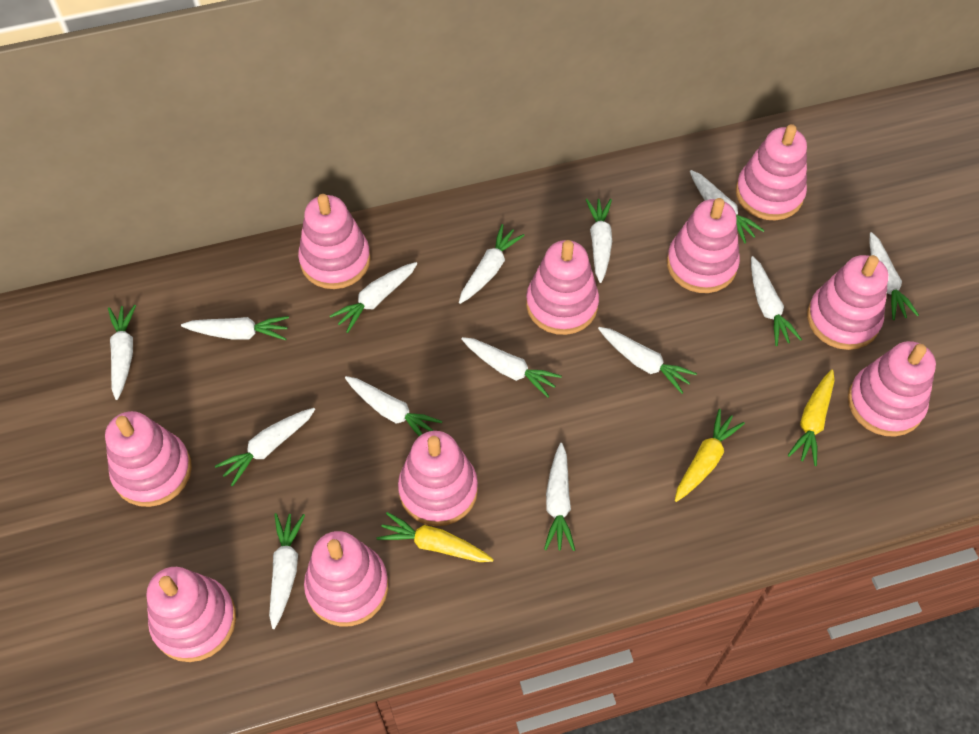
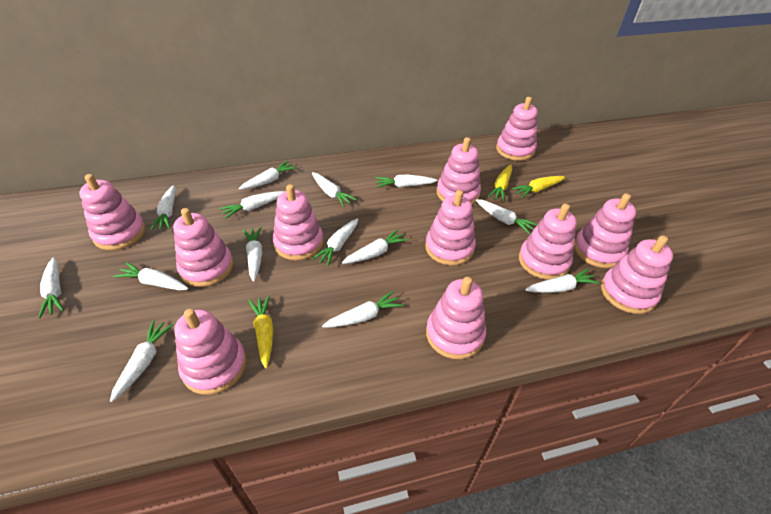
pink stacking toy: [105,411,192,507] [147,567,236,662] [298,194,371,289] [304,531,388,627] [398,431,478,526] [526,240,599,335] [667,198,740,293] [736,124,807,221] [807,255,888,350] [848,341,936,437] = 10 -> [79,174,146,250] [173,208,233,287] [174,309,247,395] [273,184,323,260] [425,190,476,265] [426,277,486,359] [437,137,481,205] [496,97,538,161] [519,204,577,280] [574,193,636,268] [601,235,673,314] = 11

